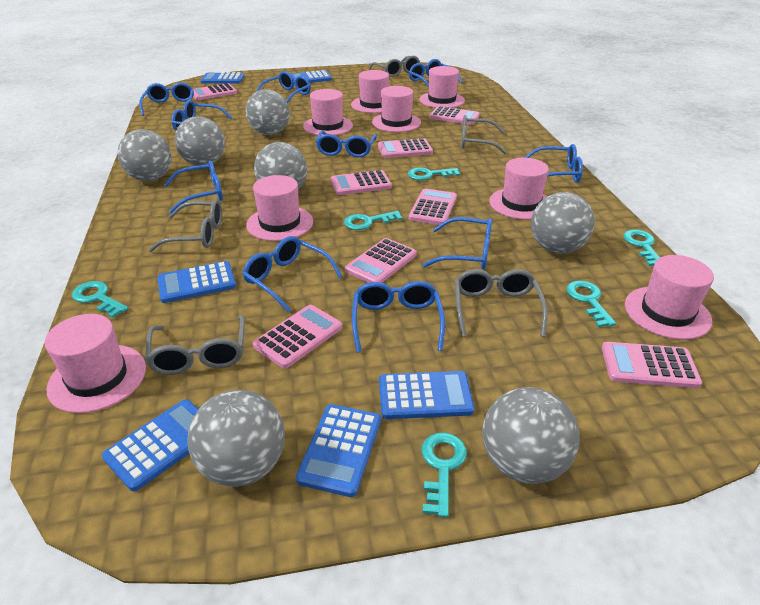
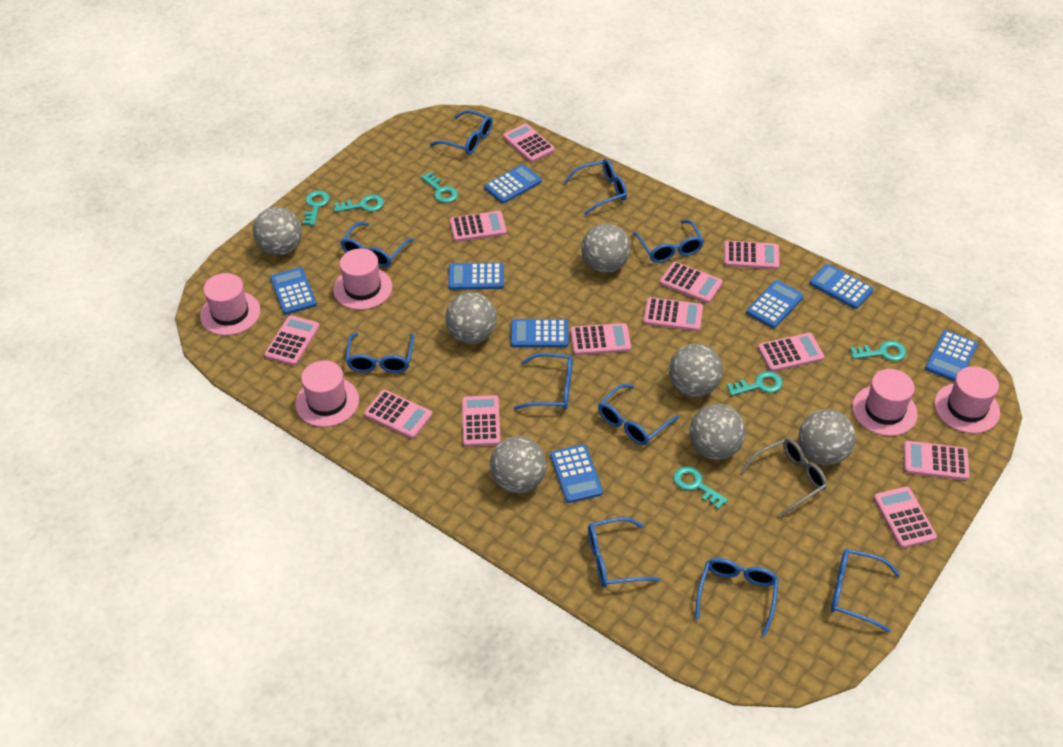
blue calculator: [102,400,198,492] [157,261,236,303] [200,72,244,84] [291,70,332,84] [296,404,381,497] [379,371,474,419] = 6 -> [270,267,317,315] [448,263,504,290] [484,164,542,204] [511,319,568,348] [550,444,603,503] [746,280,804,328] [809,264,873,309] [925,330,978,382] = 8
grey glasses: [145,315,245,375] [149,199,222,252] [369,56,420,77] [455,269,548,337] [461,115,507,154] = 5 -> [741,438,827,517] = 1
pink calculator: [193,83,237,100] [253,305,342,369] [331,170,392,195] [345,238,417,283] [378,138,433,158] [409,189,457,225] [429,106,480,125] [602,342,702,388] = 8 -> [264,315,320,366] [364,390,432,439] [450,211,507,242] [462,395,500,447] [503,124,555,162] [570,323,631,355] [643,297,703,331] [660,262,723,303] [724,241,780,269] [758,333,824,372] [874,487,937,548] [903,441,970,480] = 12
pink hat: [44,314,146,413] [246,175,313,241] [303,89,353,135] [351,70,389,113] [372,86,421,132] [419,66,465,108] [489,158,549,220] [625,255,714,340] = 8 -> [200,273,261,336] [295,360,359,427] [333,248,392,310] [852,369,918,436] [934,366,1000,433] = 5

